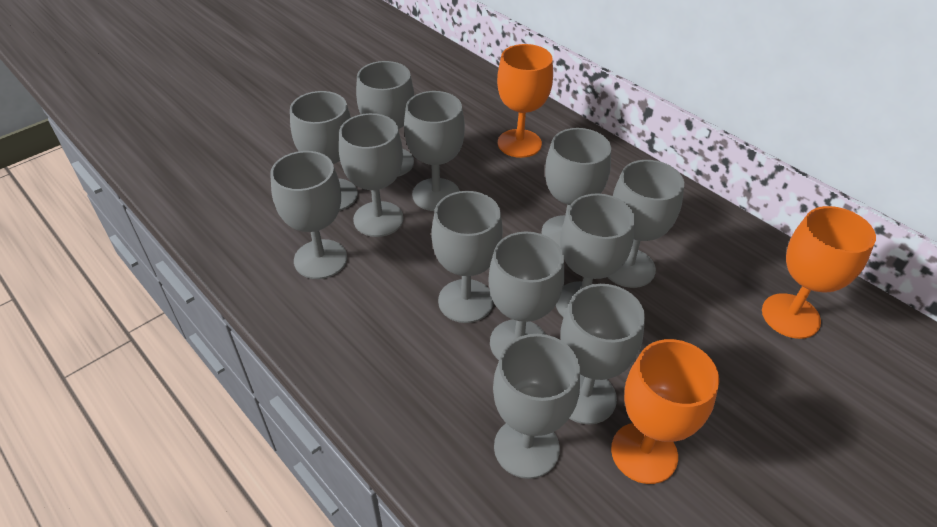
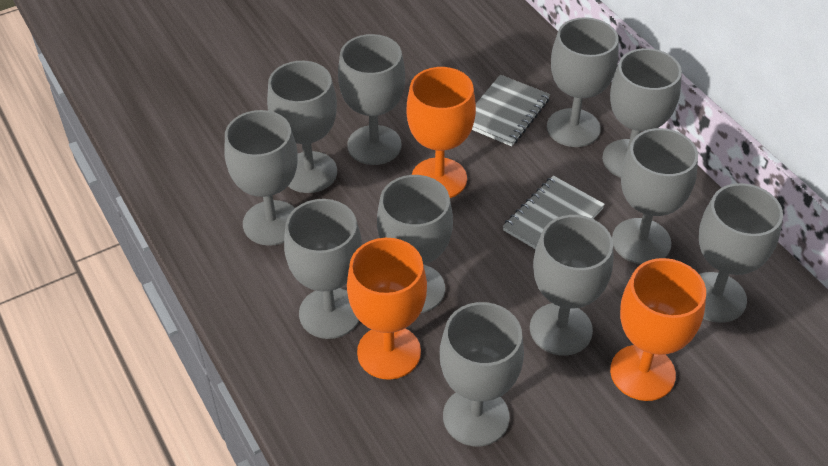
grey goblet: [270,151,347,279] [290,91,358,211] [339,113,403,237] [356,61,414,177] [404,91,465,211] [431,191,503,323] [488,232,564,360] [493,334,580,479] [541,128,611,248] [556,193,635,317] [560,284,645,424] [608,160,684,288] = 12 -> [224,110,298,246] [267,61,337,193] [284,199,362,339] [338,34,405,165] [377,175,453,313] [440,302,524,446] [530,215,613,356] [547,17,618,147] [602,48,682,178] [612,128,698,264] [699,183,783,323] = 11
grey notebook: none = 0 -> [472,75,550,146] [503,175,605,249] = 2

